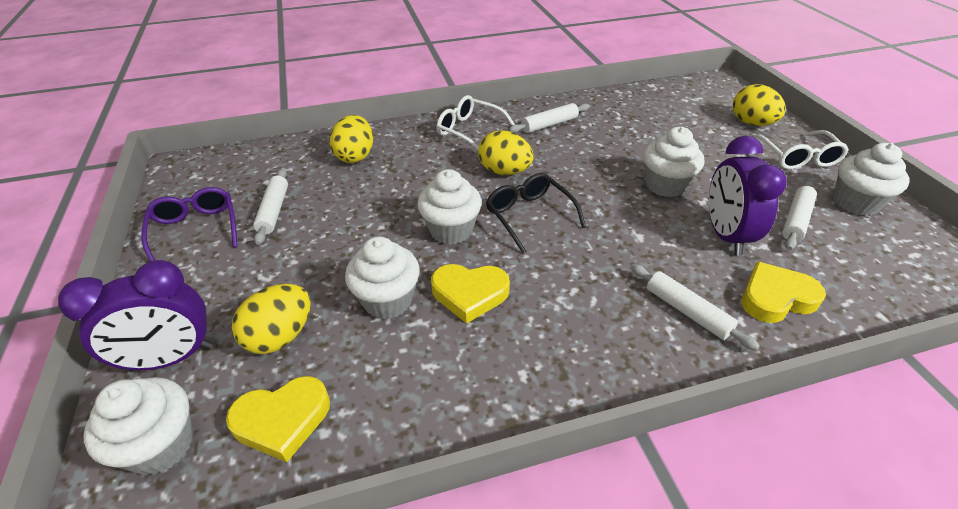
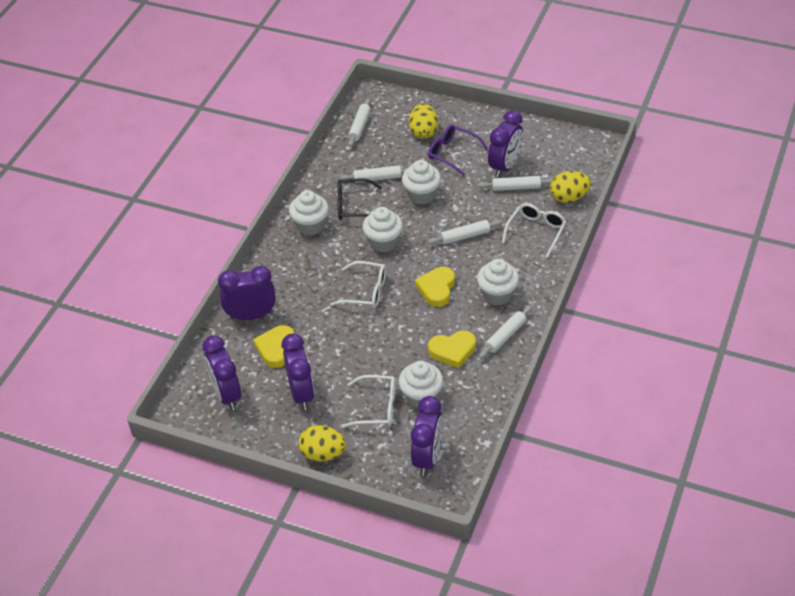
purple clock: [58,260,212,372] [709,136,787,256] = 2 -> [202,335,241,410] [218,266,276,320] [282,333,314,410] [411,396,443,476] [488,110,523,178] = 5
white glasses: [437,95,515,150] [751,130,849,170] = 2 -> [330,261,386,308] [341,375,396,428] [502,203,566,258] = 3
white rolling pin: [253,169,288,245] [509,103,590,133] [631,264,760,350] [782,181,817,250] = 4 -> [340,165,407,183] [348,98,371,147] [428,220,502,245] [478,176,553,191] [479,306,532,359] = 5
yellow egg: [232,284,311,354] [330,115,373,163] [478,130,534,175] [733,84,786,126] = 4 -> [298,425,346,461] [409,104,438,139] [550,171,591,203] = 3

